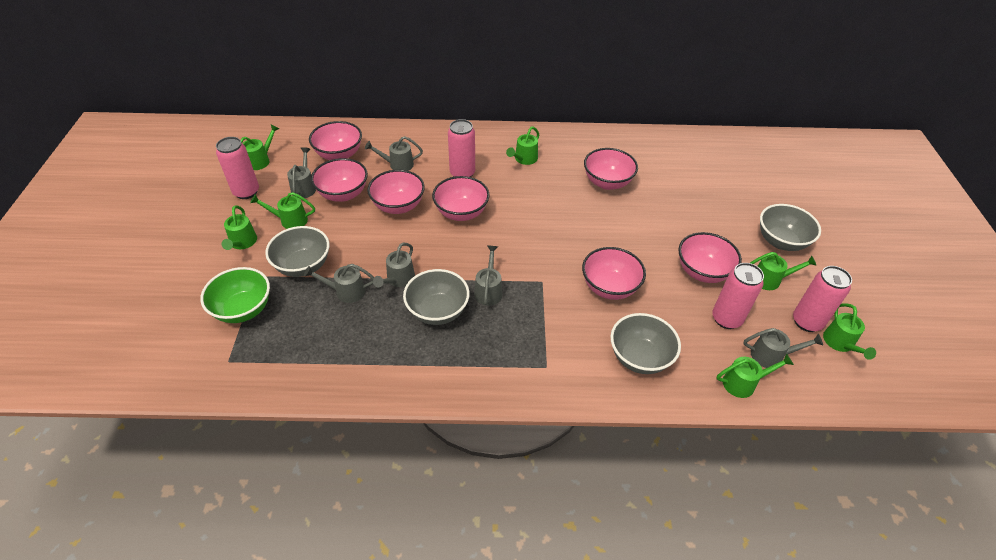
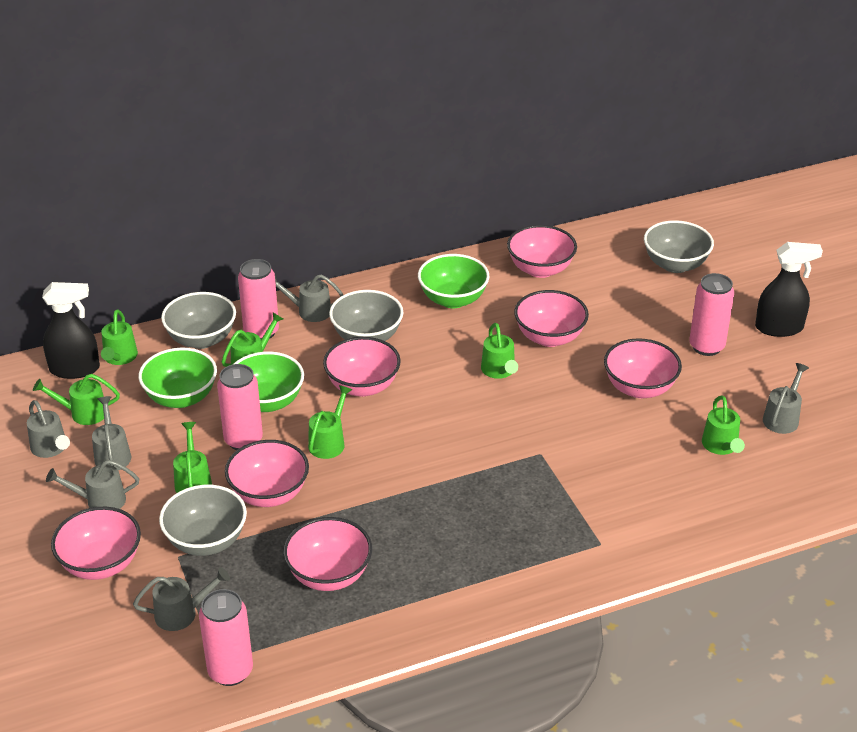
black spray bottle: none = 0 -> [42,282,100,379] [755,242,823,337] = 2
green bowl: [200,267,270,323] = 1 -> [138,348,217,408] [234,352,304,412] [418,254,489,308] = 3

